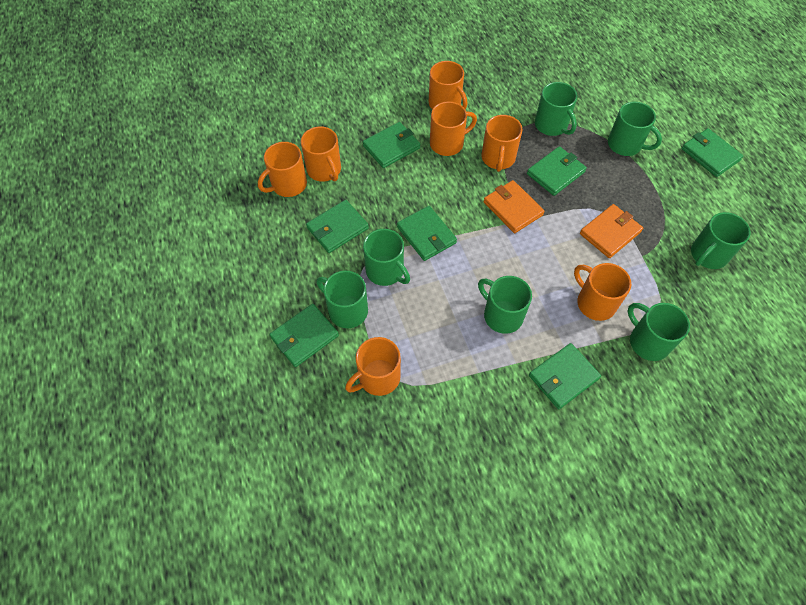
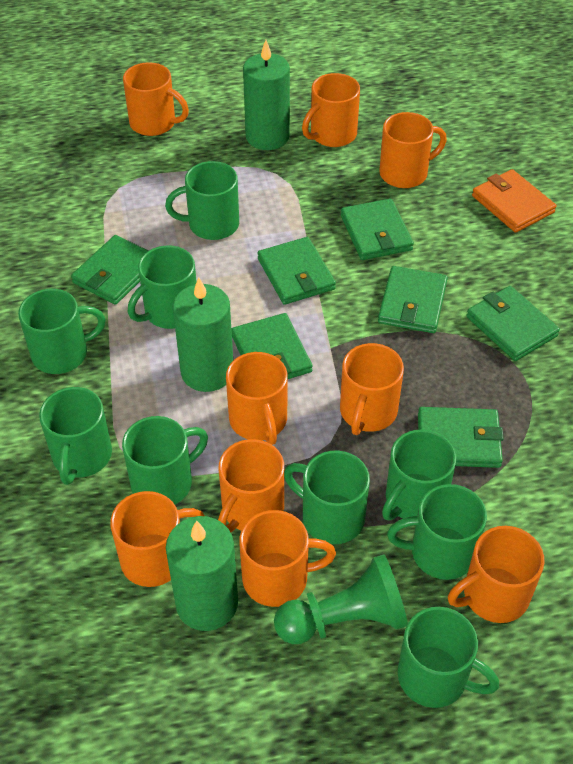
green candle: none = 0 -> [166,516,238,631] [173,277,233,392] [243,40,290,150] = 3
green mug: [317,271,368,328] [363,229,410,286] [478,276,532,334] [535,82,577,136] [608,102,662,156] [628,303,690,361] [691,212,750,269] = 7 -> [18,289,106,374] [39,387,112,485] [122,416,208,505] [128,245,197,329] [165,161,239,240] [284,451,370,544] [382,430,456,520] [387,484,487,580] [398,607,499,708] = 9
green pawn: none = 0 -> [274,554,408,644] = 1
orange mug: [258,142,307,197] [301,126,341,182] [345,337,401,396] [429,61,467,110] [430,102,477,156] [481,115,522,172] [574,263,631,321] = 7 -> [110,491,204,587] [123,62,189,136] [218,439,284,532] [226,352,288,445] [239,510,336,607] [302,73,360,147] [340,343,404,435] [379,112,447,188] [448,526,544,623] = 9
orange wallet: [483,180,545,233] [580,204,643,258] = 2 -> [472,169,556,233] = 1

